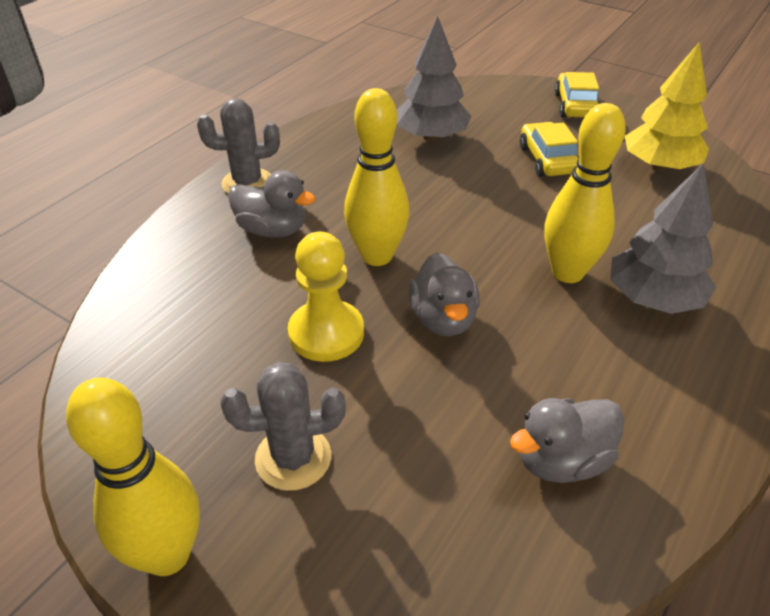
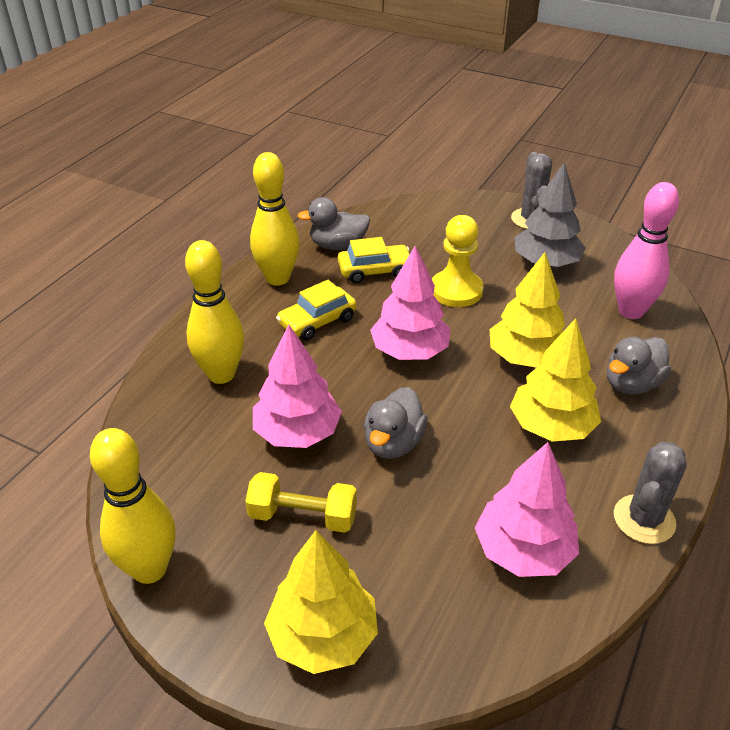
grey tree: [397,17,472,141] [610,163,716,314] = 2 -> [515,162,586,267] = 1
pink bowling pin: none = 0 -> [614,182,679,319] = 1
pink tree: none = 0 -> [253,324,342,448] [370,246,451,360] [475,442,579,577] = 3
yellow dumbbell: none = 0 -> [245,472,357,533] = 1
yellow tree: [625,42,709,171] = 1 -> [264,530,378,674] [490,252,565,368] [510,318,601,442] = 3

